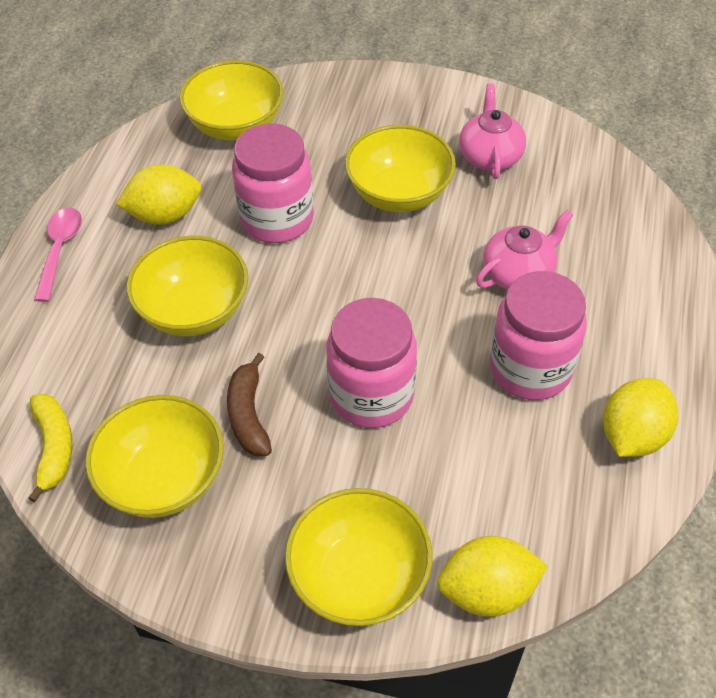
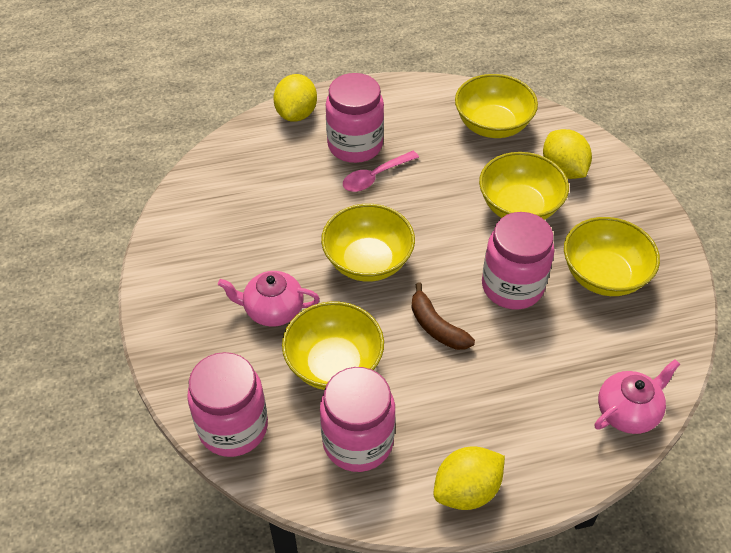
pink jar: [232,123,314,243] [326,298,417,428] [490,271,587,400] = 3 -> [187,352,268,457] [320,367,395,472] [326,73,384,163] [482,212,554,309] = 4
yellow banana: [28,394,72,502] = 1 -> none = 0

